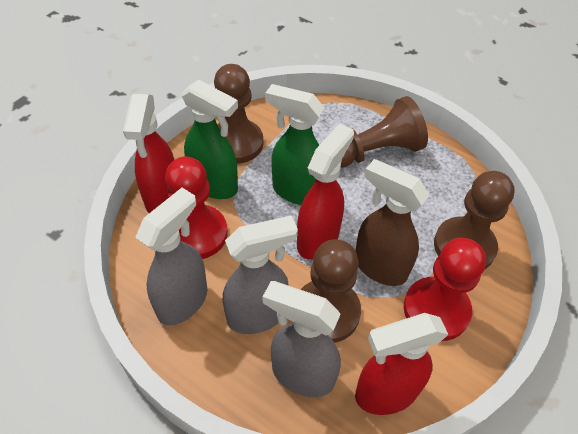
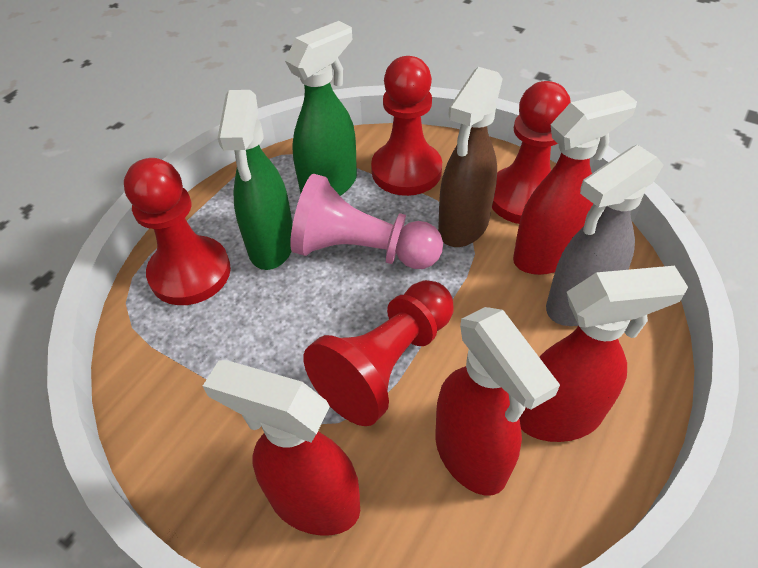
brown pawn: [214,64,263,164] [301,239,361,343] [340,96,428,168] [434,171,515,269] = 4 -> none = 0
grey spray bottle: [135,188,207,325] [223,216,298,334] [263,281,341,397] = 3 -> [546,145,664,326] = 1
pink pawn: none = 0 -> [290,174,443,269] = 1
red pawn: [165,156,228,259] [404,238,486,341] = 2 -> [124,158,231,305] [303,280,454,426] [371,56,442,196] [492,81,571,224] = 4
red spray bottle: [123,94,174,213] [297,123,354,260] [355,313,449,415] = 3 -> [203,360,360,536] [435,307,560,496] [513,90,637,275] [519,266,688,442] = 4

